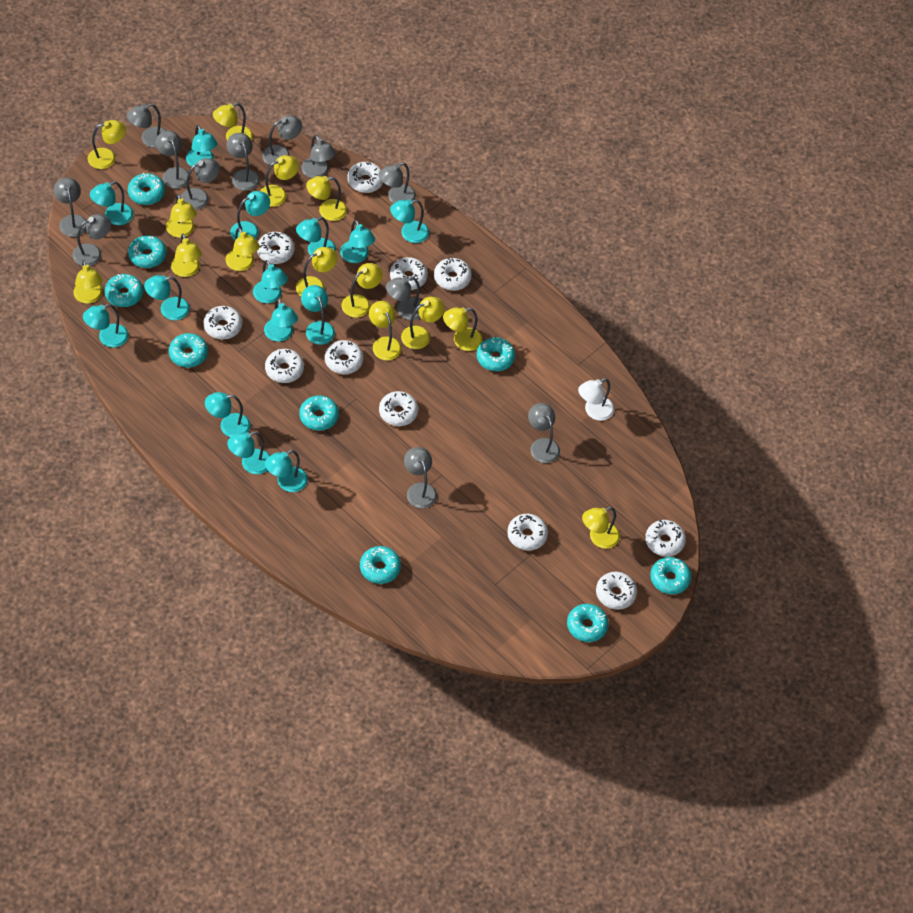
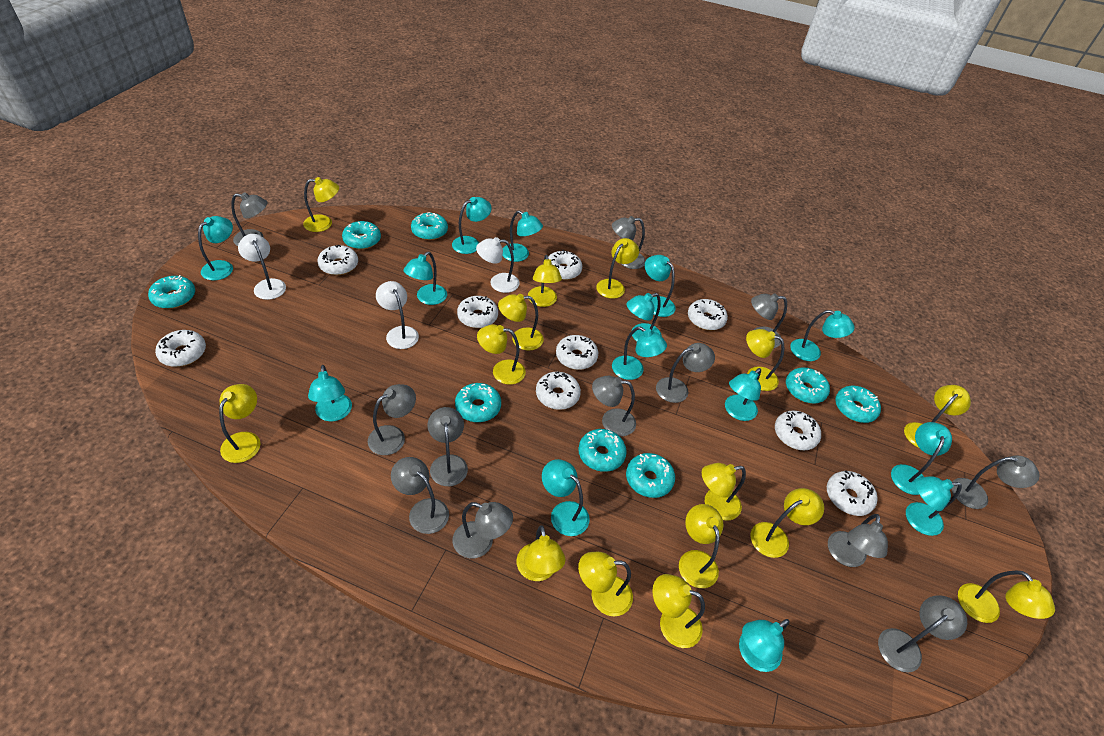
turquoise donut: [105,274,143,307] [128,173,165,205] [128,235,166,268] [169,333,208,368] [299,395,339,431] [360,546,401,584] [477,337,515,371] [567,604,609,642] [650,557,691,594] = 9 -> [148,275,195,309] [342,221,381,249] [411,212,448,240] [455,383,501,422] [578,429,627,472] [626,453,675,498] [786,367,830,404] [835,386,881,423] = 8
white donut: [203,306,242,340] [257,232,294,264] [265,349,304,383] [325,340,363,374] [347,162,383,193] [379,391,418,426] [390,257,428,290] [434,258,472,291] [507,514,548,551] [596,572,637,610] [645,520,686,557] = 11 -> [155,330,206,367] [317,245,358,275] [457,296,498,328] [536,372,581,410] [548,250,582,280] [556,335,598,370] [688,299,728,330] [775,411,821,450] [827,471,877,516] = 9
white lamp: [578,378,614,421] = 1 -> [238,234,286,300] [376,281,419,349] [476,237,519,293] = 3
yellow lamp: [73,260,103,304] [88,120,126,169] [166,194,197,238] [171,233,202,277] [213,103,253,141] [226,228,260,271] [260,155,299,207] [296,247,338,296] [306,176,347,221] [342,263,383,318] [369,301,402,361] [401,297,445,349] [443,307,483,351] [582,507,620,549] = 14 -> [219,384,261,463] [303,177,339,232] [477,324,526,385] [498,294,544,351] [517,525,565,581] [528,255,562,307] [578,552,633,616] [596,238,639,299] [653,574,705,648] [679,504,723,588] [702,463,746,521] [746,329,784,391] [750,488,824,558] [904,385,971,448] [958,571,1055,623] = 15

